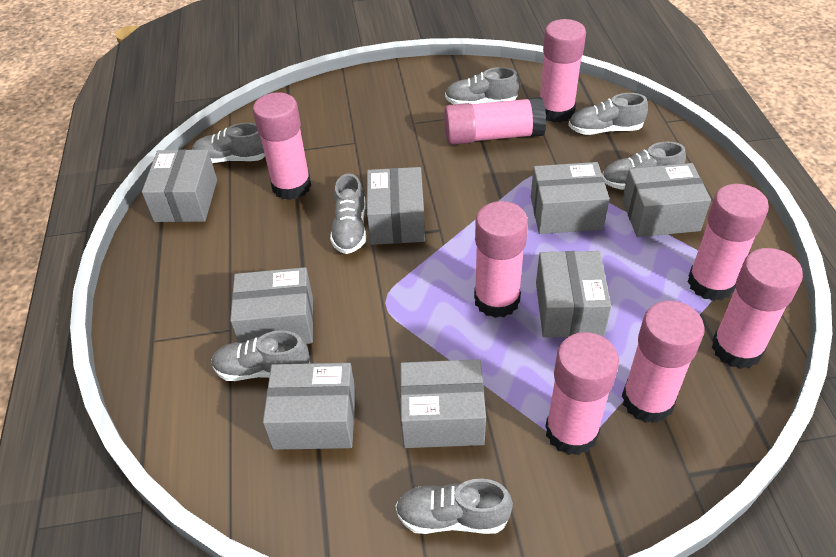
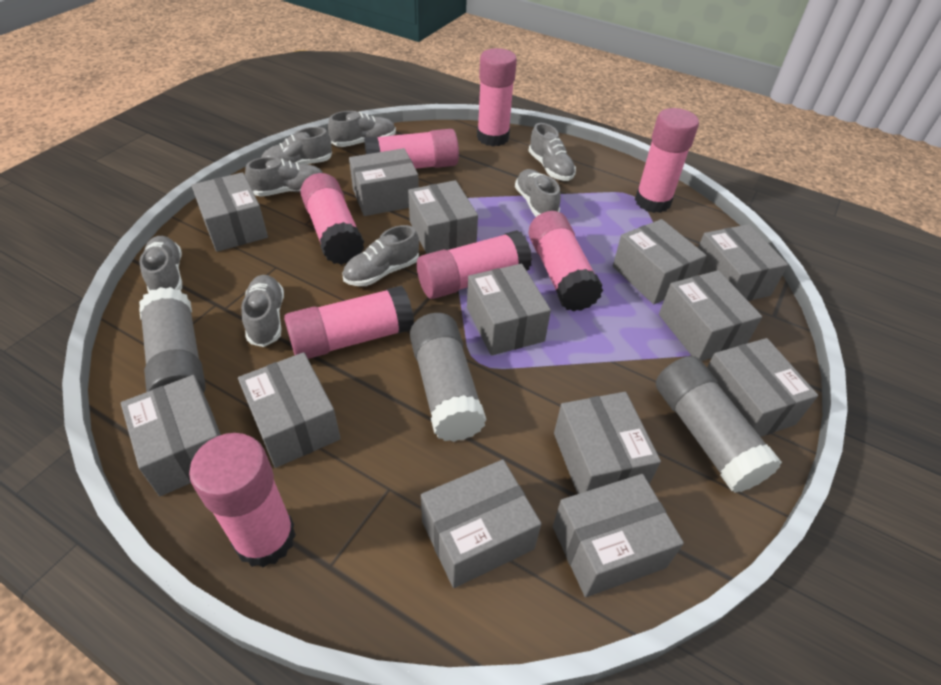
grey box: [142,149,217,222] [230,267,313,344] [263,363,356,450] [367,167,425,245] [400,359,486,448] [531,162,609,234] [536,251,611,337] [622,163,711,237] = 8 -> [121,375,221,496] [191,172,268,252] [238,352,341,468] [349,148,419,216] [408,180,478,254] [421,460,541,588] [467,264,551,355] [553,474,684,597] [554,392,661,494] [613,219,707,304] [659,270,762,361] [698,224,788,301] [707,338,818,437] = 13
grey glue stick: none = 0 -> [139,287,205,393] [410,313,487,442] [656,356,782,493] = 3
grey shoe: [192,123,265,163] [211,330,310,381] [330,173,366,254] [395,479,513,534] [445,67,519,104] [568,93,648,135] [602,141,686,190] = 7 -> [139,236,182,293] [241,275,284,347] [245,157,323,197] [261,127,332,165] [328,111,396,147] [342,225,419,286] [515,169,561,217] [529,123,576,181] = 8

